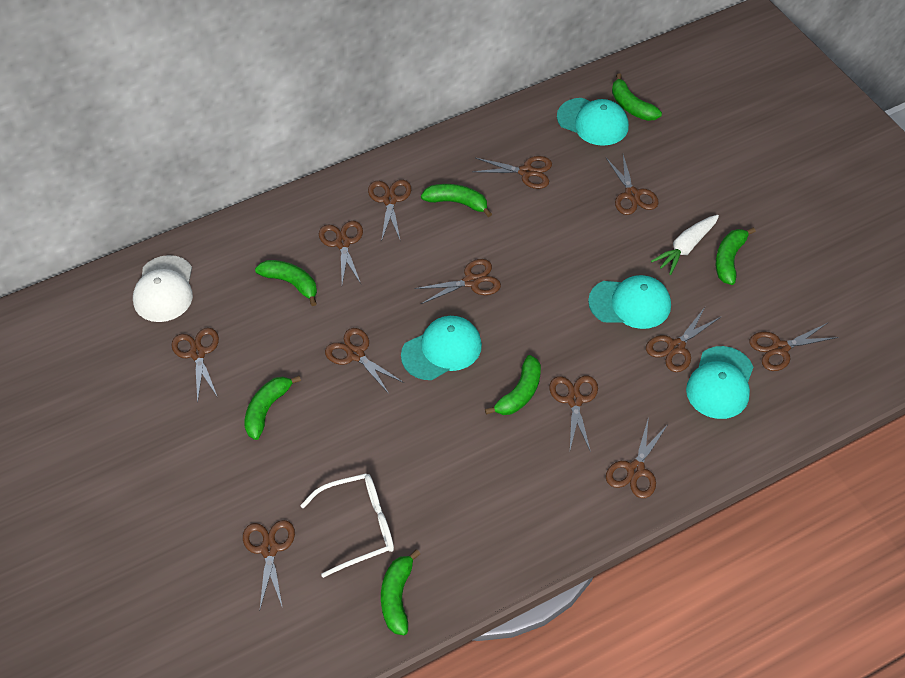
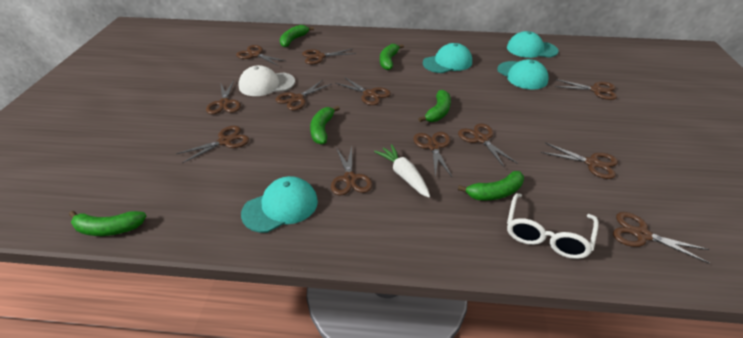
green banana: [244,376,301,440] [255,260,317,306] [381,549,420,635] [421,184,492,217] [485,355,541,415] [612,73,662,121] [716,227,756,285] = 7 -> [69,211,146,236] [280,25,314,47] [310,106,340,145] [380,44,404,70] [418,90,451,122] [458,171,524,200] = 6

